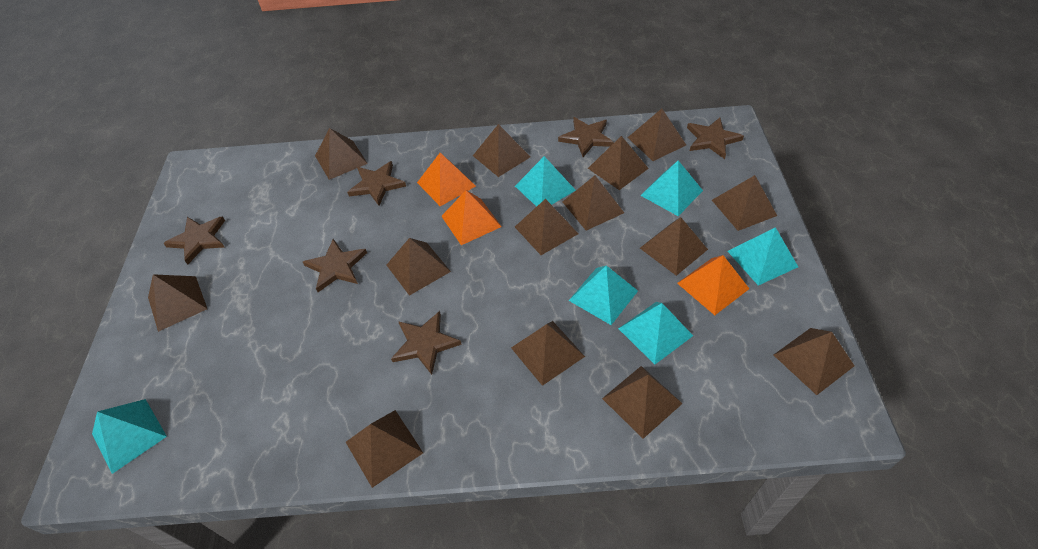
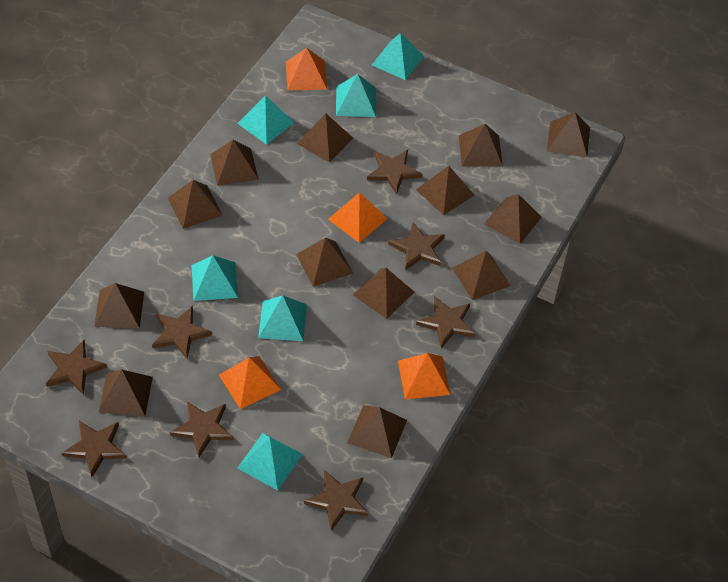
brown pyramid: [148,274,207,332] [315,128,368,180] [346,410,423,488] [387,238,451,296] [473,124,530,177] [511,321,585,386] [515,199,578,255] [563,175,624,231] [588,136,649,190] [602,366,683,439] [628,109,686,161] [640,217,708,276] [712,175,777,231] [774,328,854,395] = 14 -> [94,283,144,329] [99,370,153,416] [168,180,223,229] [210,140,259,186] [296,114,353,163] [296,237,353,287] [347,405,407,458] [353,268,414,319] [416,166,474,215] [452,251,511,300] [459,124,503,166] [484,194,542,244] [547,112,590,157] = 13
brown star: [163,216,225,265] [303,239,367,292] [347,161,406,206] [391,311,462,375] [558,117,614,157] [687,118,744,159] = 6 -> [46,340,107,395] [62,421,127,477] [152,306,212,359] [170,401,234,457] [304,470,368,531] [367,150,422,194] [388,222,445,270] [416,296,475,348] = 8
orange pyramid: [417,153,476,206] [442,190,502,245] [677,255,749,315] = 3 -> [219,356,281,409] [286,48,327,91] [328,192,388,243] [398,353,450,399] = 4

